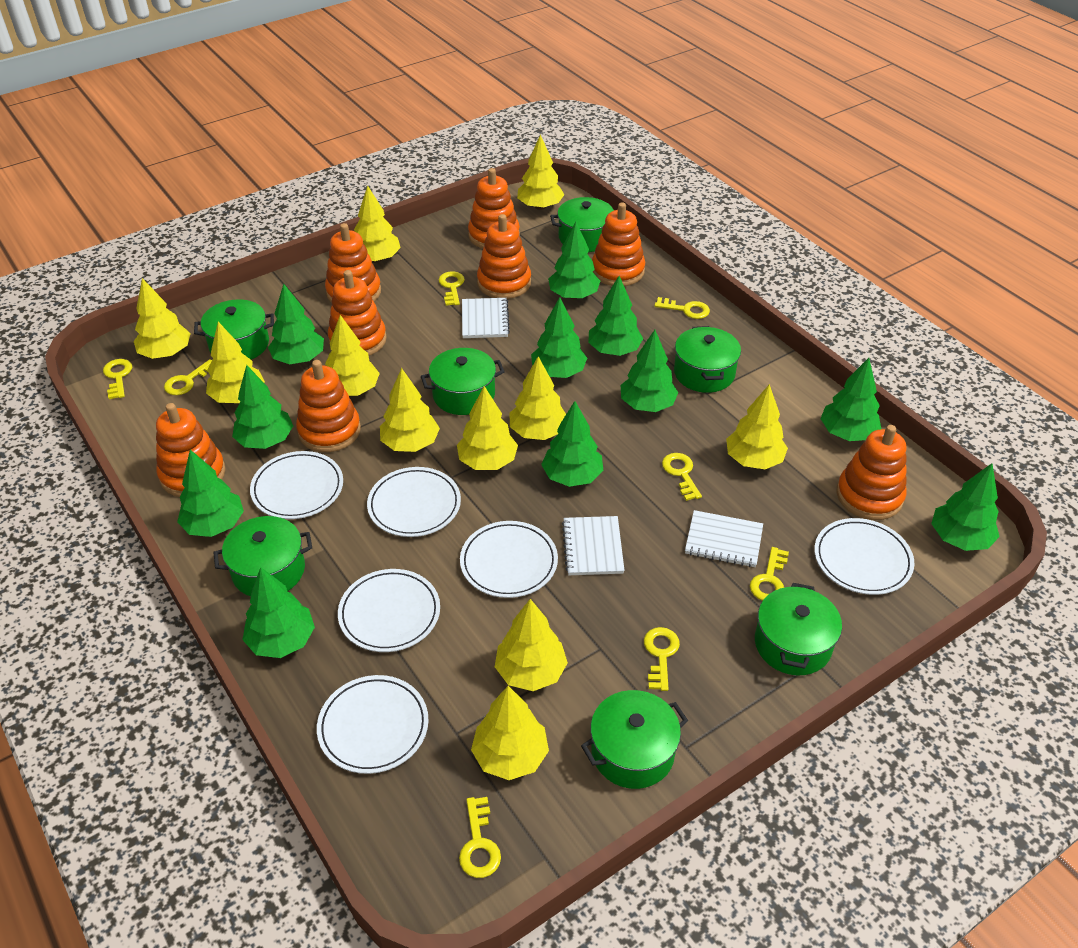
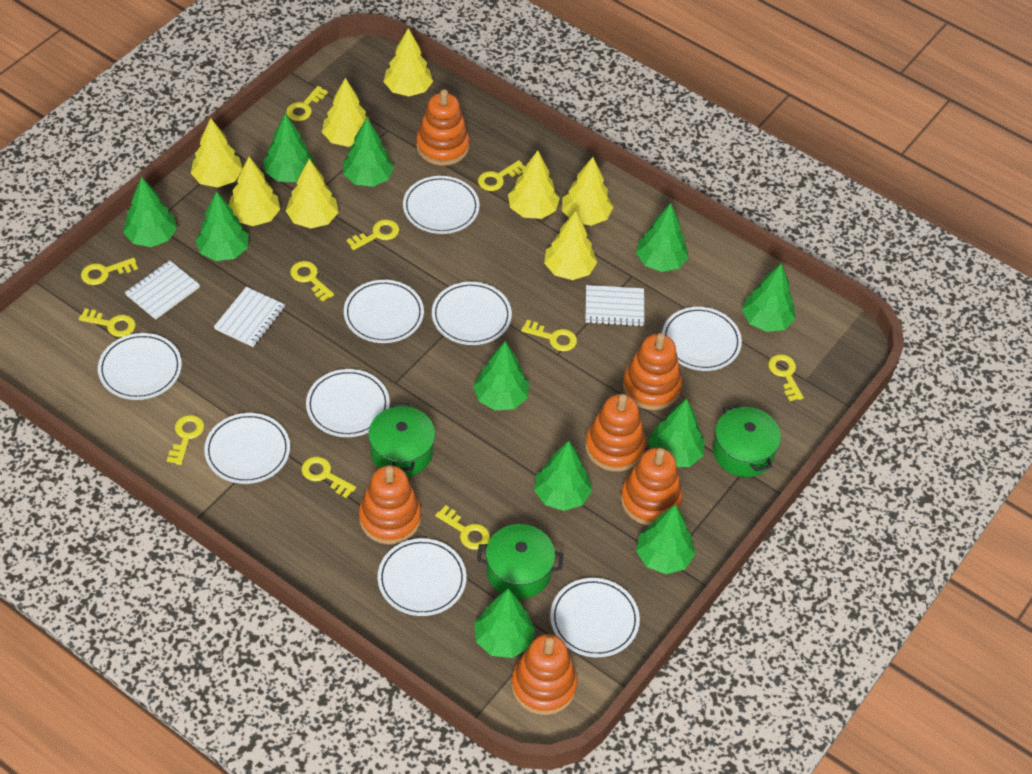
green pot: [194,299,274,360] [213,516,312,596] [421,348,505,415] [550,197,614,252] [581,690,688,789] [674,326,741,393] [755,583,842,675] = 7 -> [368,403,435,477] [477,524,563,599] [713,403,781,477] = 3
orange stacking toy: [156,403,226,497] [296,360,361,452] [325,223,381,303] [328,270,387,356] [468,168,520,249] [477,214,531,299] [592,202,645,286] [836,425,907,520] = 8 -> [359,465,421,545] [416,89,470,166] [511,634,577,715] [585,394,646,472] [621,448,683,526] [623,333,682,410] = 6
white plate: [250,451,343,519] [317,675,429,774] [338,569,440,652] [367,467,461,537] [460,521,558,598] [814,518,914,595] = 6 -> [98,333,182,400] [204,413,290,484] [306,369,390,437] [344,280,424,343] [378,538,466,616] [403,176,479,234] [432,282,512,345] [550,578,640,657] [662,307,742,371] = 9
yellow key: [103,359,132,399] [164,359,212,395] [439,271,465,306] [459,797,501,878] [644,627,680,691] [654,297,710,319] [662,453,702,501] [750,547,789,601] = 8 -> [79,308,136,337] [81,257,138,285] [167,415,204,465] [286,86,328,121] [290,261,334,302] [301,456,356,498] [347,219,399,250] [435,505,490,550] [478,160,525,191] [521,320,577,351] [768,354,804,401] = 11
yellow tree: [134,278,191,359] [206,322,265,403] [325,315,380,396] [354,185,401,262] [380,368,440,452] [457,386,518,470] [471,686,549,780] [495,599,568,691] [510,356,566,440] [517,134,565,210] [726,384,788,469] = 11 -> [191,118,242,188] [229,157,280,226] [286,159,338,229] [322,78,370,147] [384,28,433,96] [508,151,560,219] [544,211,597,280] [562,157,613,226] = 8

